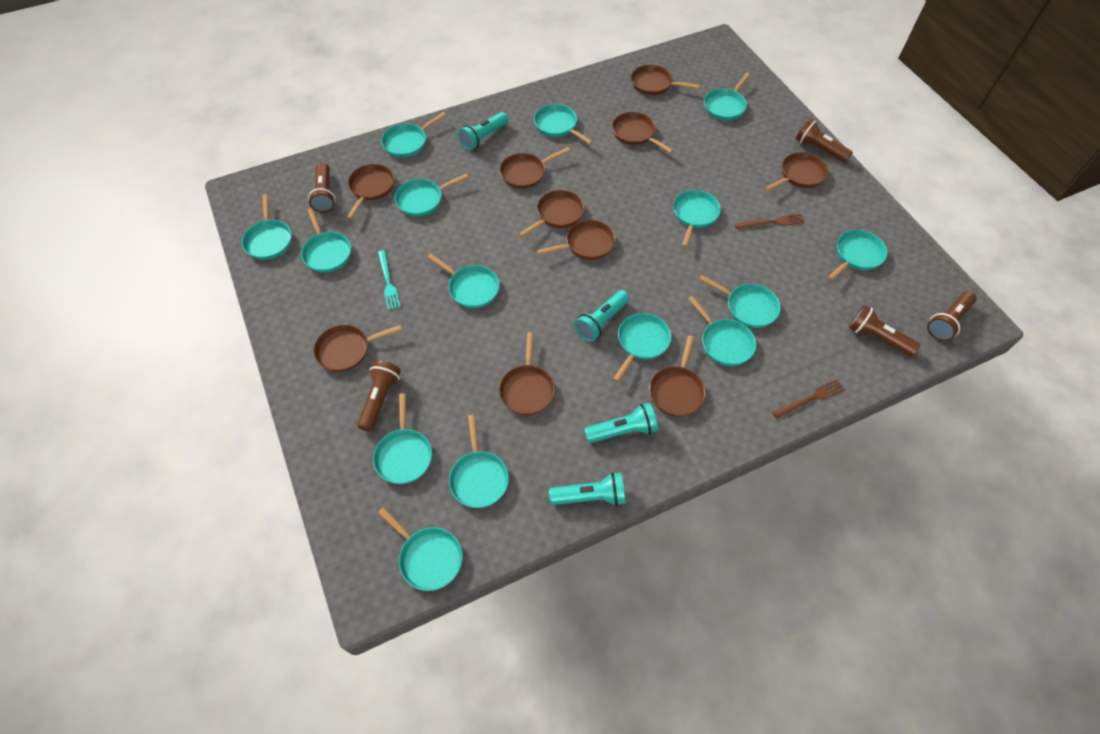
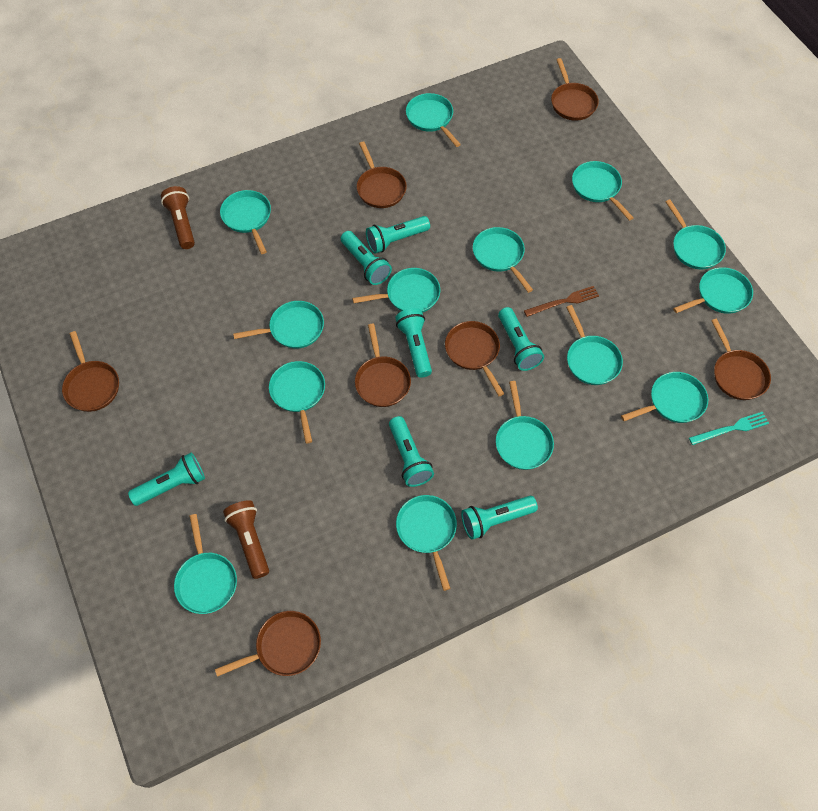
brown flashlight: [308,162,336,213] [357,360,401,432] [796,119,853,163] [849,305,920,356] [927,291,977,341] = 5 -> [161,186,195,249] [223,500,269,579] = 2
brown fork: [735,214,805,229] [772,379,845,419] = 2 -> [524,286,599,317] = 1
brown pan: [313,325,402,372] [347,164,394,219] [499,332,555,415] [500,147,570,189] [519,190,584,237] [537,220,615,260] [612,112,674,153] [631,65,700,95] [649,335,706,417] [765,152,828,191] = 10 -> [62,331,119,412] [215,611,321,677] [355,324,411,407] [357,141,407,208] [445,321,504,396] [551,58,599,121] [711,319,771,400] = 7
turquoise flashlight: [458,112,508,150] [549,472,625,506] [574,290,630,342] [584,403,658,443] = 4 -> [128,452,205,506] [341,231,392,285] [366,216,430,254] [389,416,434,487] [395,308,432,378] [461,496,538,540] [498,307,544,371] = 7
turquoise pan: [242,194,292,260] [301,208,351,273] [373,393,432,484] [378,507,463,591] [381,112,446,158] [394,174,469,216] [427,254,500,308] [449,415,509,508] [534,104,593,144] [613,313,671,382] [673,190,721,247] [688,296,756,366] [699,275,781,328] [704,73,750,120] [828,230,888,281] = 15 -> [174,514,237,614] [220,190,271,254] [233,301,324,348] [269,361,325,444] [352,268,440,313] [396,495,457,591] [406,93,461,147] [473,227,533,293] [496,381,554,470] [566,305,623,385] [572,161,634,221] [621,372,708,423] [666,199,726,269] [673,267,753,314] = 14

